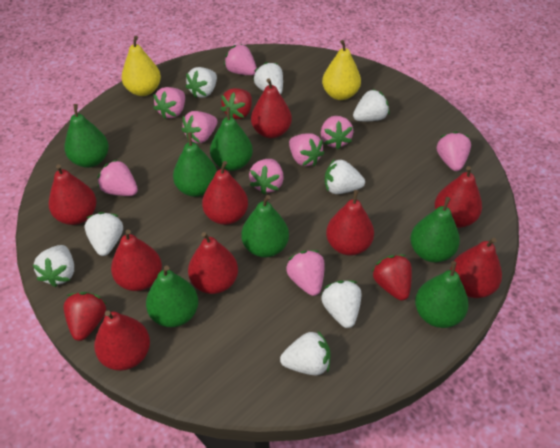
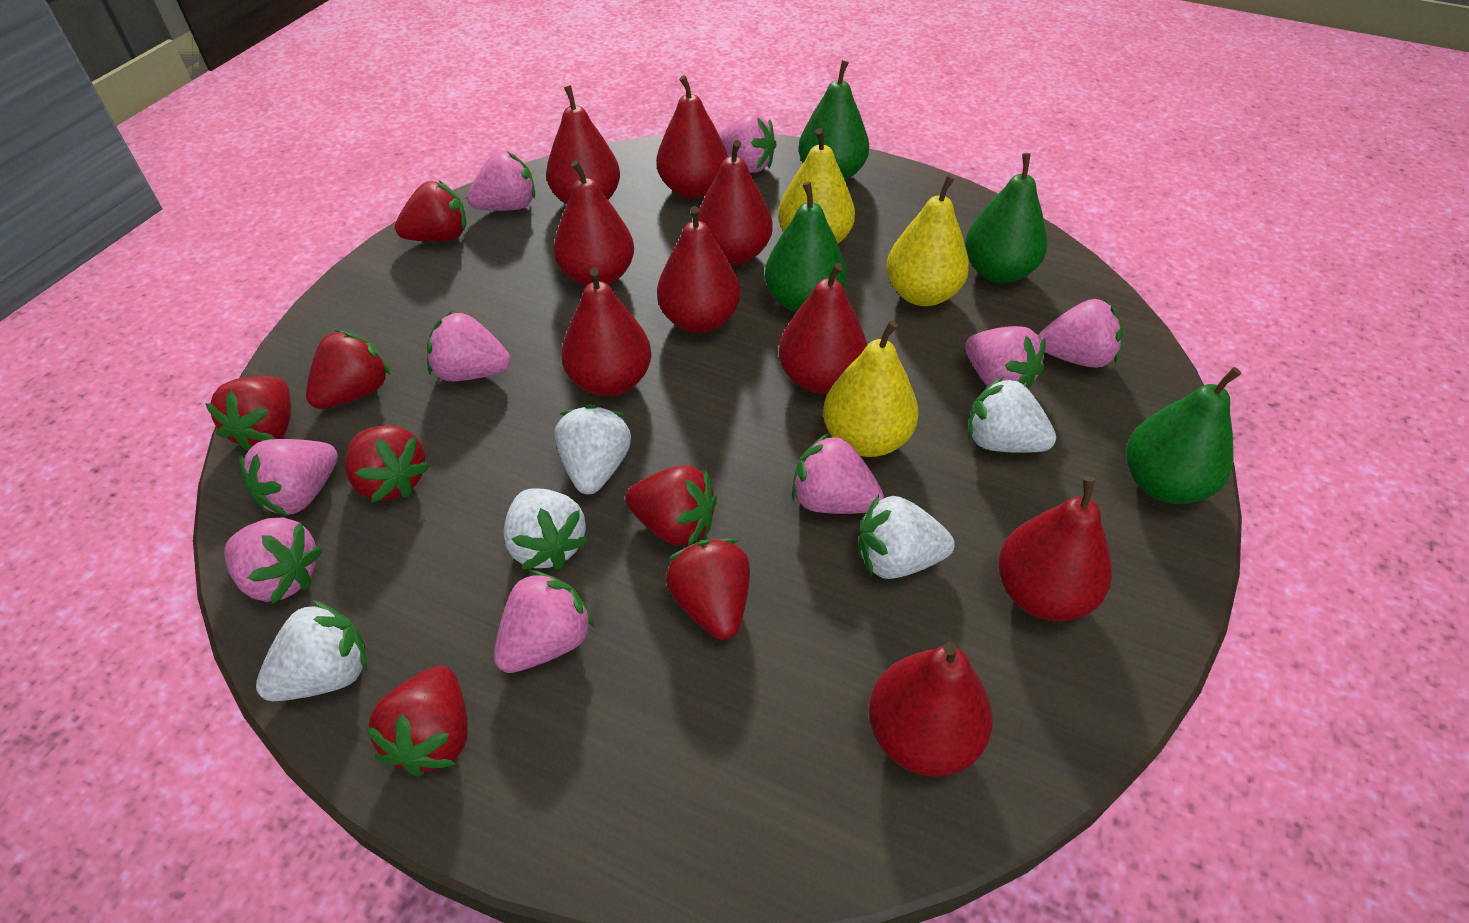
green pear: [64,104,109,168] [146,266,198,327] [173,132,217,197] [210,107,253,171] [241,195,289,258] [410,197,460,263] [415,261,469,328] = 7 -> [765,182,847,312] [798,60,869,181] [965,153,1047,283] [1126,367,1241,504] = 4
red strawberry: [64,292,106,341] [221,88,252,119] [372,255,412,301] = 3 -> [205,376,291,451] [306,330,390,409] [345,425,430,502] [365,666,468,776] [395,181,466,242] [625,465,717,546] [666,539,750,640] = 7
white strawberry: [33,245,74,287] [85,212,123,256] [186,67,217,98] [253,62,283,95] [280,330,330,375] [321,280,361,328] [325,159,365,194] [353,89,390,121] = 8 -> [256,600,367,701] [503,489,589,570] [555,404,631,494] [858,495,955,579] [968,376,1056,453] = 5
yellow pear: [122,36,161,96] [322,40,361,100] = 2 -> [778,128,855,244] [823,320,919,457] [886,175,969,306] = 3

